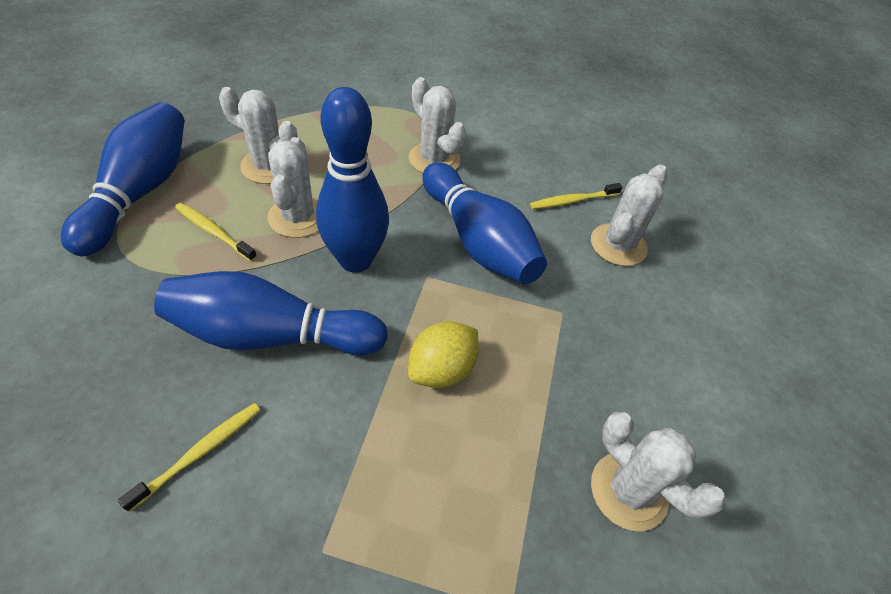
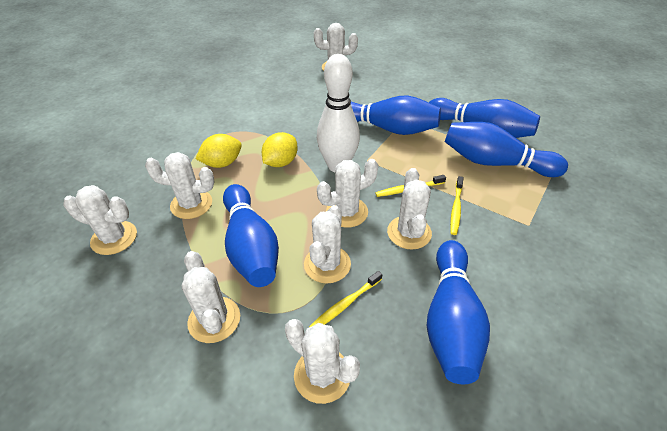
blue bowling pin: [61,102,185,256] [154,271,388,355] [316,87,389,273] [422,162,547,285] = 4 -> [223,184,279,287] [351,95,441,135] [427,240,490,384] [429,98,540,138] [445,122,568,177] = 5
white bowling pin: none = 0 -> [317,54,360,172] = 1
white cactus: [219,87,298,184] [267,137,319,238] [409,77,466,173] [591,164,668,266] [591,412,725,531] = 5 -> [64,185,137,255] [145,152,215,219] [182,251,240,343] [285,319,360,404] [304,205,351,283] [314,23,358,71] [317,159,378,228] [387,168,432,250] = 8
yellow lemon: [408,321,479,388] = 1 -> [196,134,242,168] [262,132,298,167] = 2

